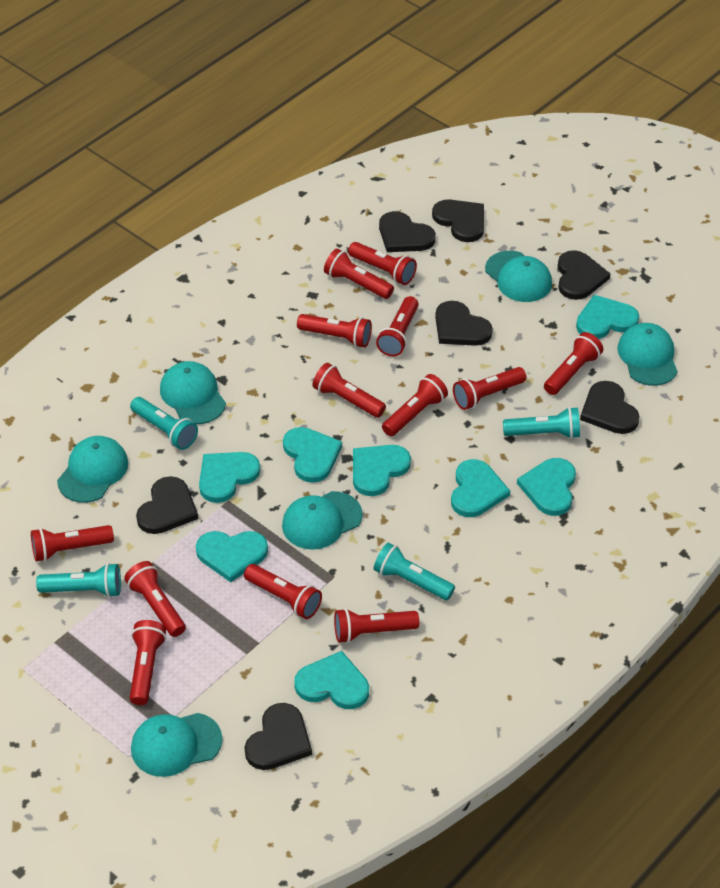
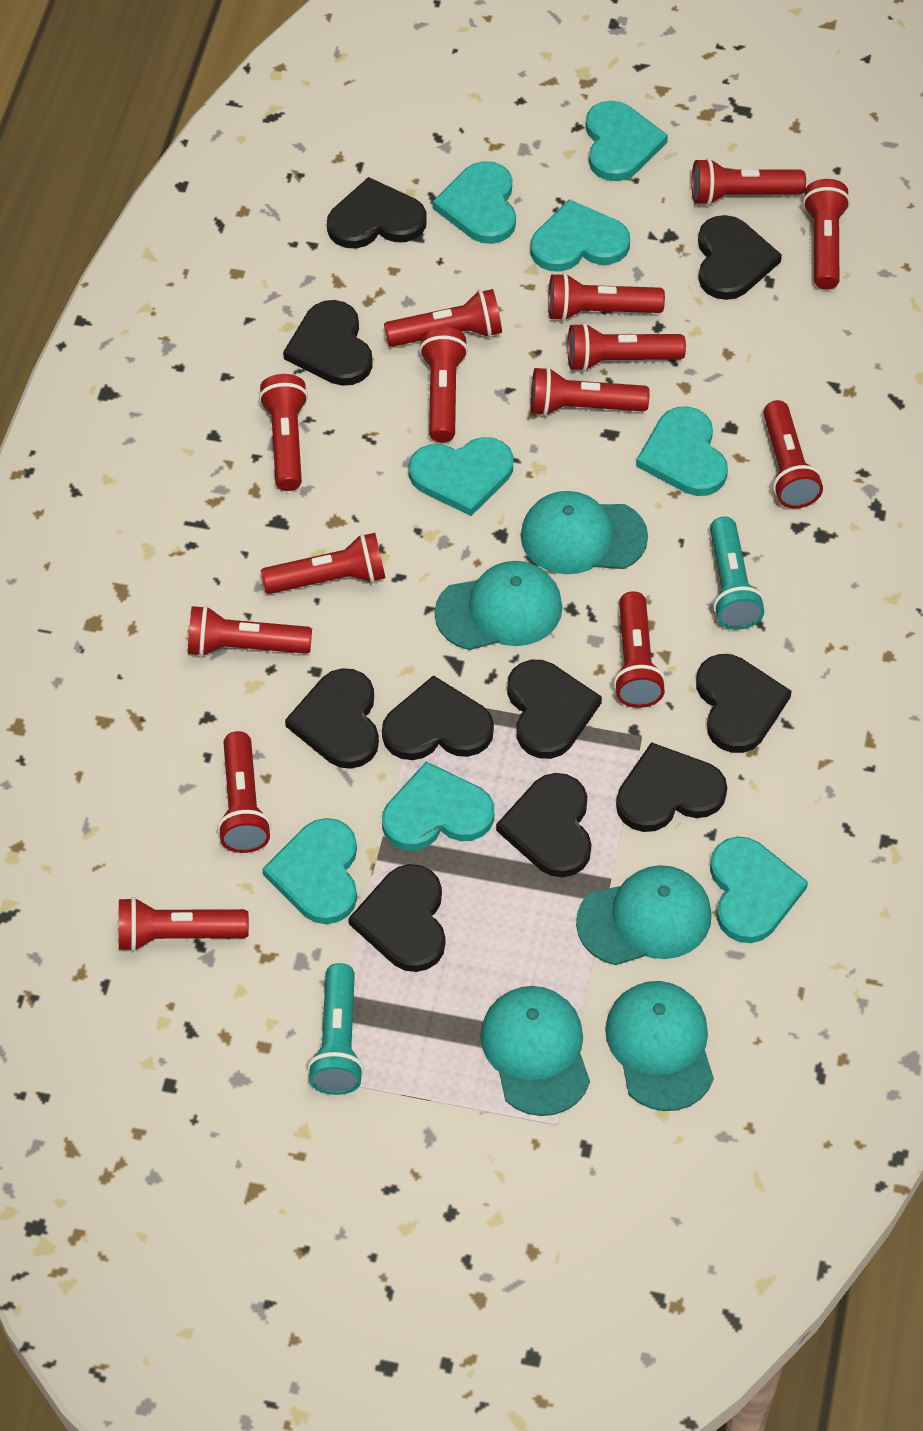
black heart: [136,476,198,534] [245,703,312,770] [379,211,436,252] [432,199,484,242] [435,301,493,346] [558,250,611,300] [580,381,640,434] = 7 -> [283,300,373,386] [285,668,379,769] [327,177,427,248] [349,864,445,972] [382,675,494,760] [496,773,592,877] [507,660,602,759] [616,742,727,832] [696,654,792,753] [698,215,782,300] = 10
red flashlight: [31,525,114,561] [124,561,186,637] [130,620,166,705] [244,564,322,619] [297,314,372,348] [312,363,386,418] [324,249,394,299] [334,608,419,643] [348,242,417,285] [376,296,419,356] [382,374,448,436] [453,367,526,410] [544,332,603,395] = 13 -> [119,897,249,952] [188,605,312,657] [217,731,271,853] [259,374,308,491] [261,533,385,594] [384,289,502,347] [419,327,468,443] [531,367,650,416] [548,273,665,321] [567,323,686,372] [613,591,666,708] [691,158,806,206] [763,400,823,508] [803,179,850,290] = 14
turquoise cap: [57,436,128,503] [131,713,223,777] [160,361,226,424] [282,491,363,550] [485,251,552,302] [617,323,678,386] = 6 -> [434,561,563,650] [480,986,590,1116] [521,491,648,574] [576,865,712,965] [605,981,714,1111] = 5
turquoise flashlight: [36,563,121,598] [130,397,198,450] [374,542,455,600] [503,407,580,439] = 4 -> [307,963,364,1095] [710,517,764,630] = 2

